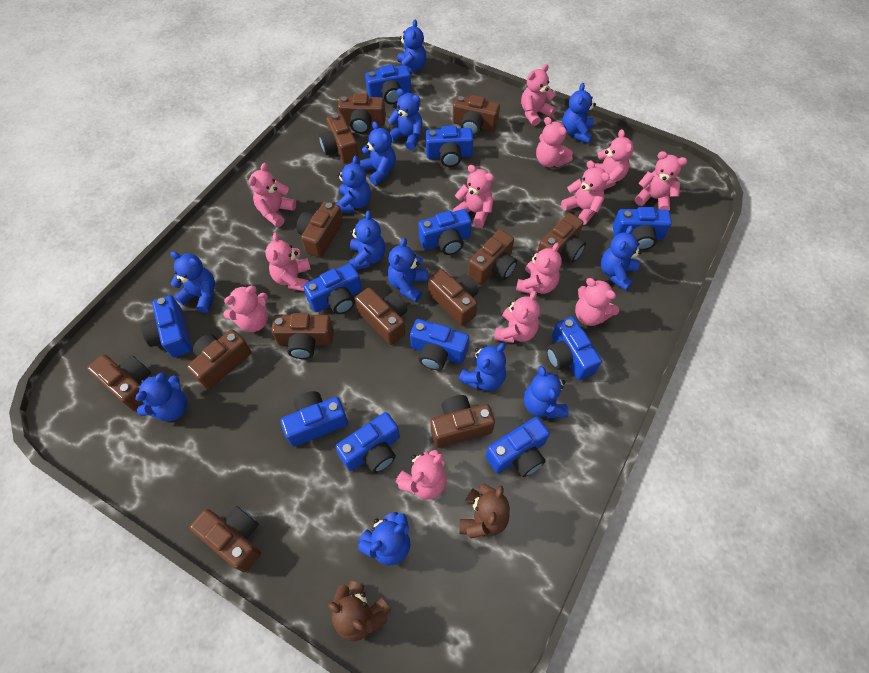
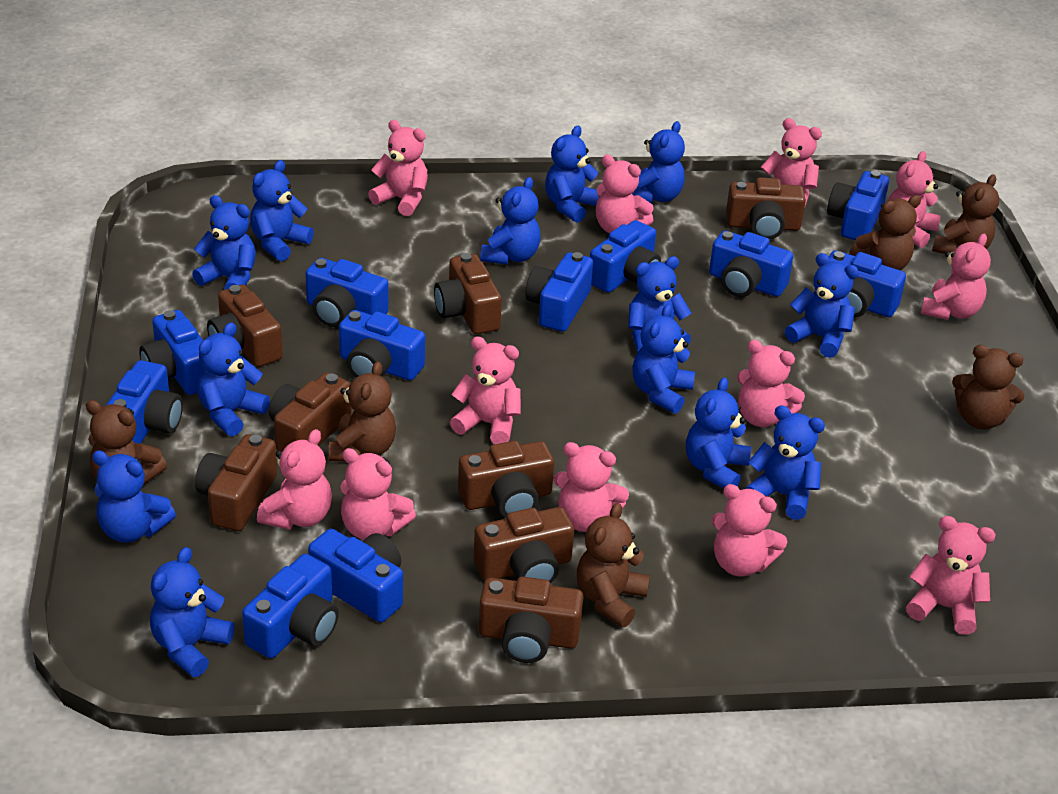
brown camera: [87,354,151,411] [187,329,251,390] [189,506,261,572] [271,313,334,359] [296,201,343,258] [319,113,359,164] [338,93,386,134] [355,287,408,345] [428,269,478,326] [431,395,495,448] [453,95,500,136] [468,230,517,285] [537,213,586,262] = 13 -> [195,434,277,531] [207,285,283,367] [269,372,351,452] [434,253,502,334] [458,441,554,518] [474,507,574,584] [479,577,584,663] [726,178,806,240] = 8
brown teddy bear: [328,581,391,641] [459,484,510,538] = 2 -> [86,400,167,485] [329,361,396,462] [577,503,650,627] [849,195,921,270] [932,174,999,254] [952,345,1025,429] = 6
pink teddy bear: [224,286,268,332] [249,163,296,227] [265,233,311,292] [395,450,447,499] [453,165,494,228] [494,291,540,343] [516,243,562,294] [521,64,556,126] [536,117,573,167] [561,160,610,225] [575,278,619,326] [594,129,634,190] [635,151,687,210] = 13 -> [257,429,332,530] [340,448,416,540] [368,120,428,216] [450,336,521,444] [554,442,629,532] [596,155,654,233] [711,484,787,577] [737,340,805,427] [761,118,822,206] [888,151,941,248] [906,516,996,635] [920,234,991,320] = 12

